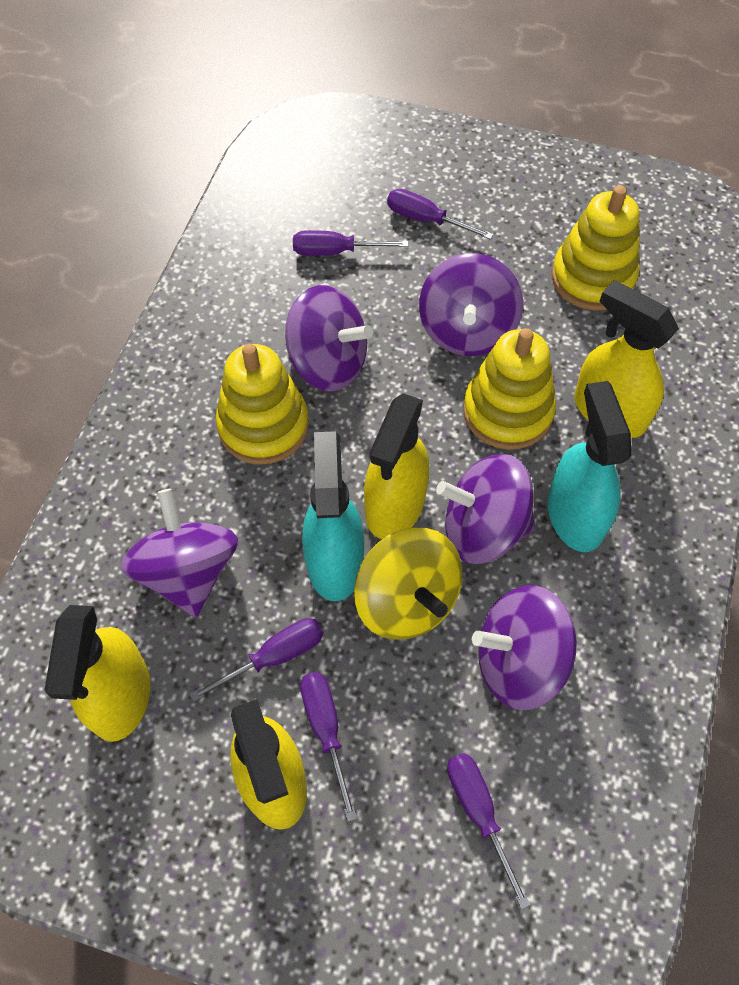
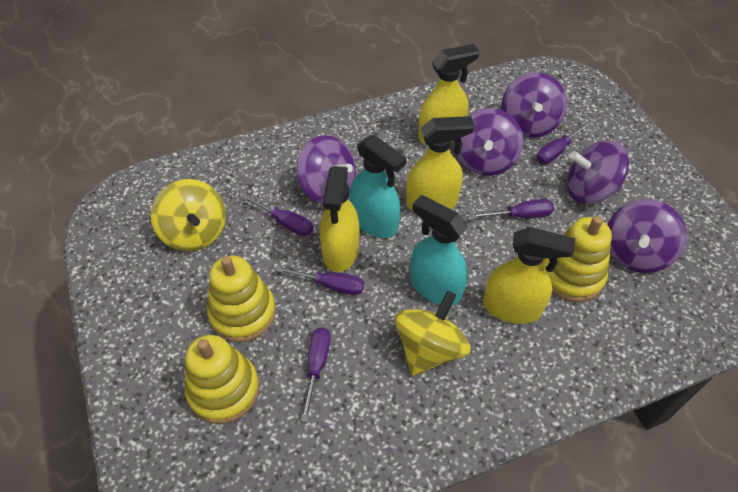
yellow spinning top: [354,528,462,640] = 1 -> [151,179,226,252] [395,291,471,376] = 2

